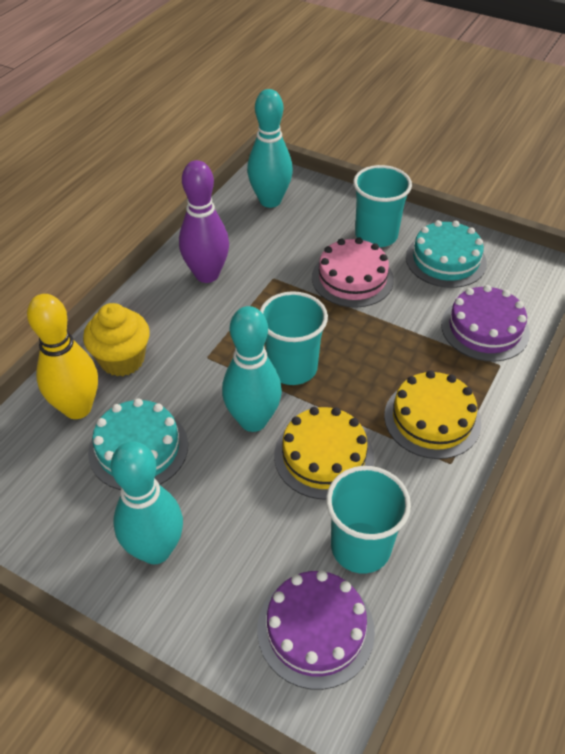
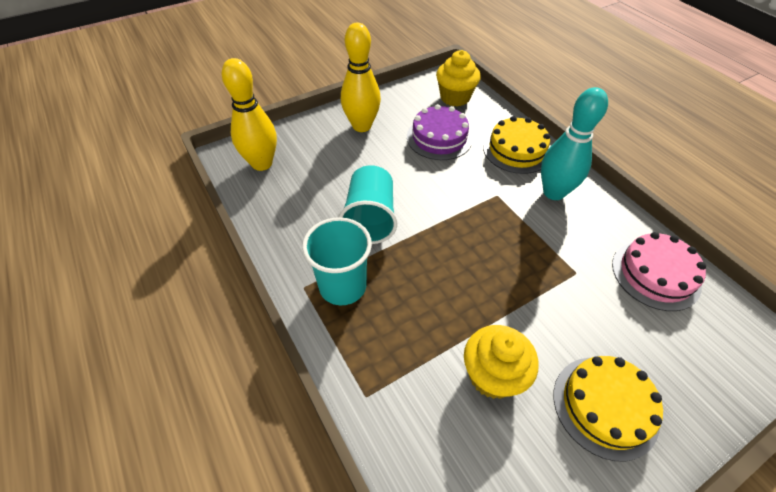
purple bowling pin: [179,160,229,283] = 1 -> none = 0
purple cake: [257,570,375,690] [441,285,530,362] = 2 -> [407,104,472,160] = 1
turquoise bowling pin: [111,441,183,564] [222,306,282,432] [247,89,293,208] = 3 -> [541,87,608,200] = 1
turquoise cake: [88,398,188,490] [406,220,487,288] = 2 -> none = 0
turquoise cup: [260,291,328,385] [326,466,411,574] [353,165,412,247] = 3 -> [302,217,372,305] [339,165,397,244] = 2
yellow bowling pin: [27,294,98,419] = 1 -> [222,58,277,171] [341,22,381,132] = 2
yellow cupcake: [83,303,150,376] = 1 -> [436,50,481,107] [464,325,538,399] = 2

